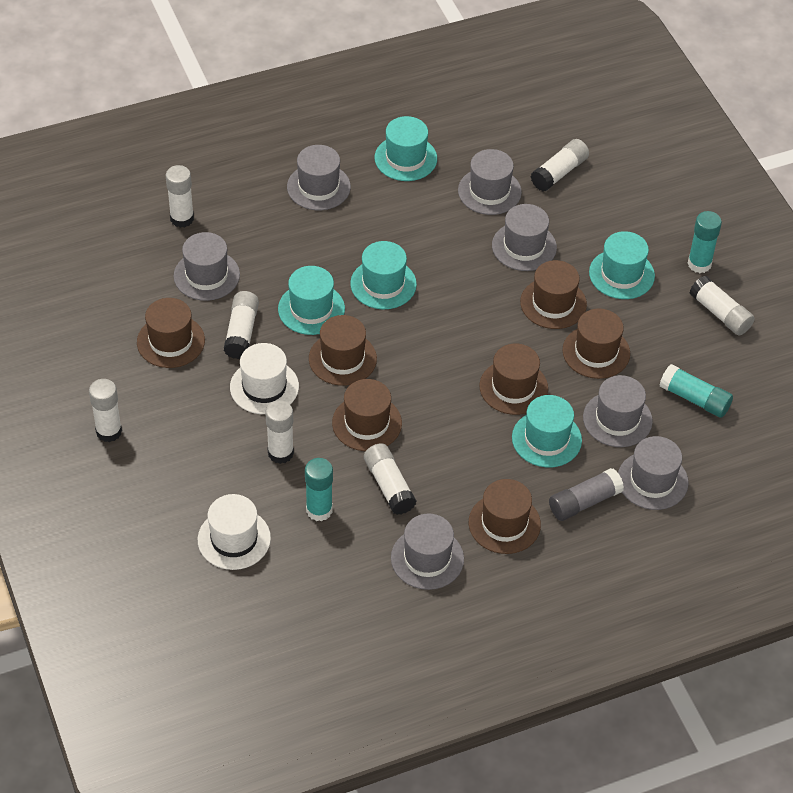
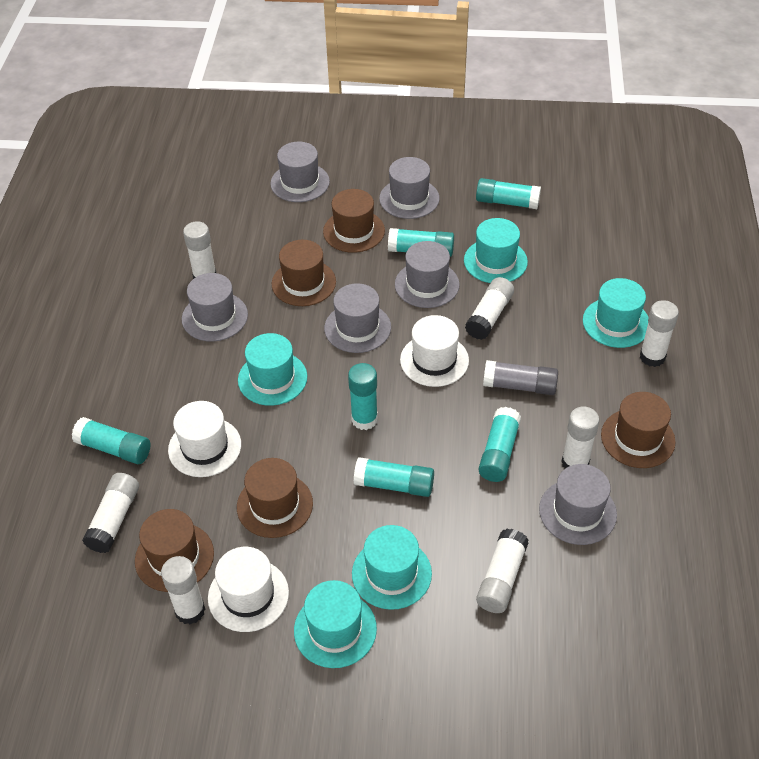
brown hat: [137,298,205,368] [309,315,377,386] [332,379,402,451] [469,479,541,554] [479,344,548,415] [520,260,587,329] [562,309,630,379] = 7 -> [135,509,214,592] [237,458,313,538] [272,240,336,306] [323,189,385,253] [601,392,676,468] = 5
grey hat: [174,232,240,301] [287,145,351,210] [391,513,464,590] [458,149,522,215] [492,204,557,271] [583,375,653,447] [618,436,689,510] = 7 -> [182,273,248,342] [270,142,330,202] [324,283,391,353] [379,157,440,219] [395,241,460,308] [539,464,617,545] = 6
turquoise glue stick: [305,458,333,521] [659,364,733,418] [687,211,722,273] = 3 -> [72,417,151,464] [348,363,378,430] [354,457,434,497] [388,228,454,257] [476,178,541,209] [479,407,521,482] = 6
white hat: [198,494,271,570] [230,343,299,414] = 2 -> [168,401,241,477] [208,547,289,632] [400,315,469,387] = 3

